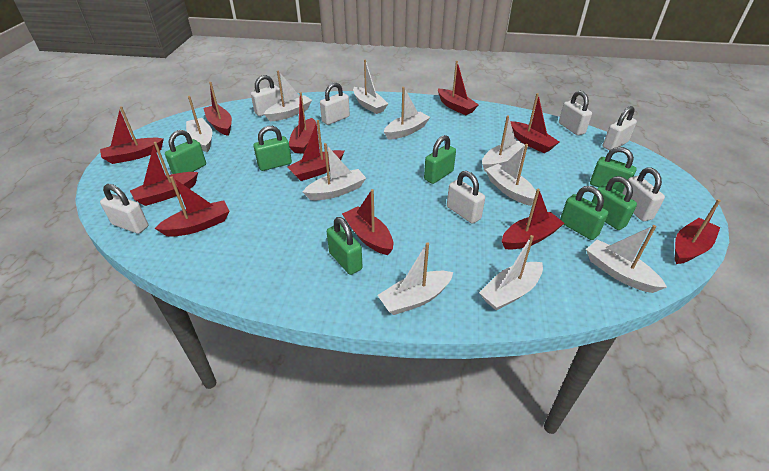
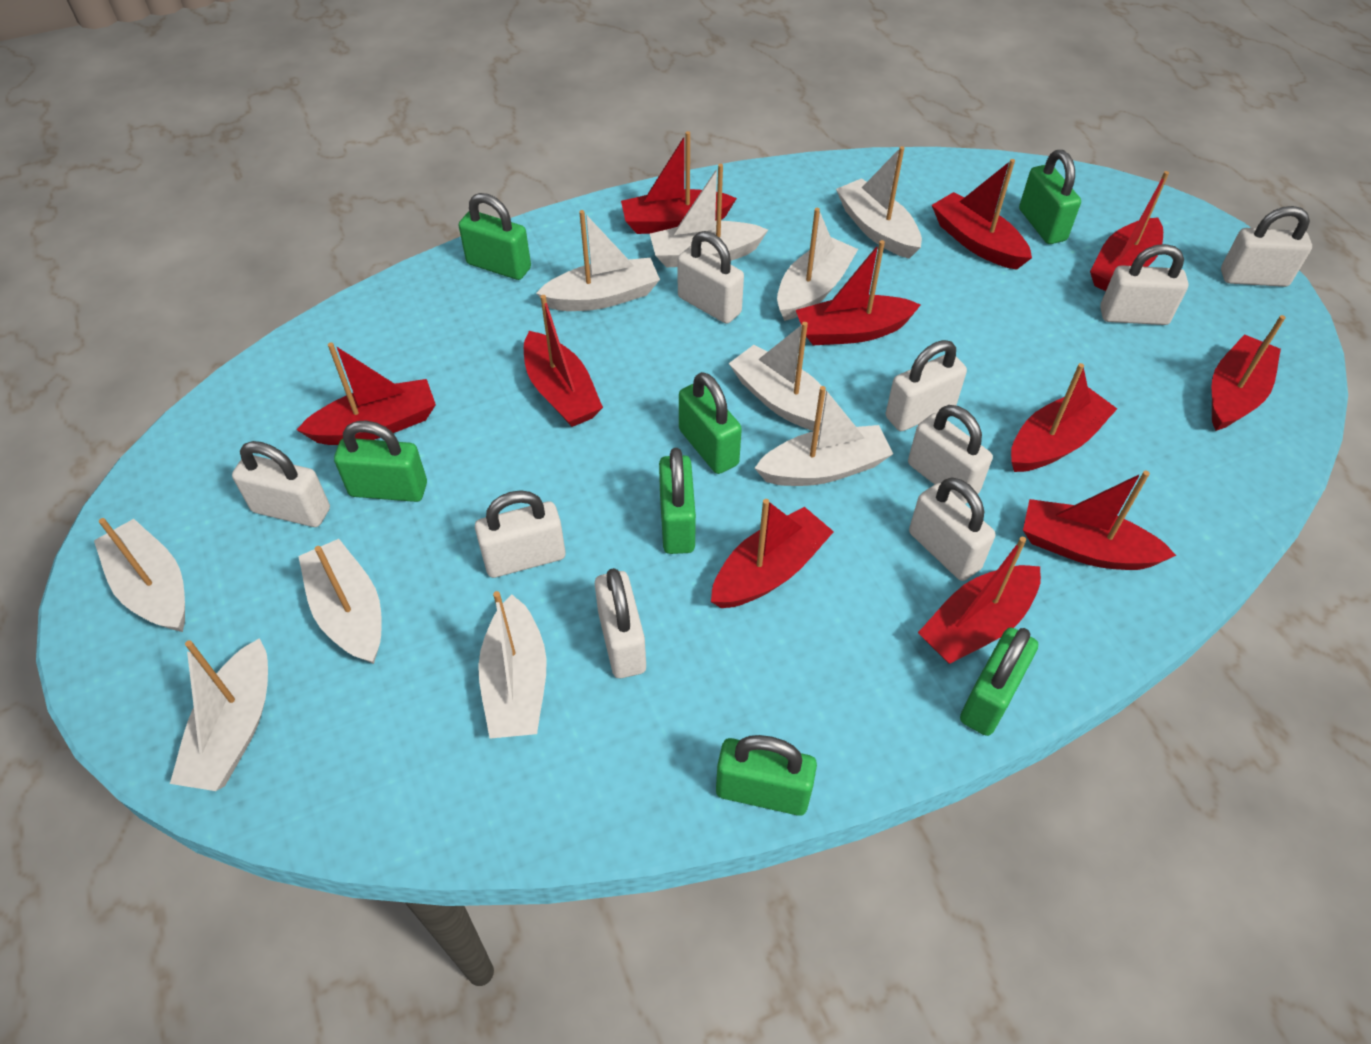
white padlock: [100,184,148,234] [251,75,282,116] [320,82,350,125] [447,171,485,224] [559,91,592,136] [603,106,637,150] [622,168,665,221] = 7 -> [232,441,330,527] [475,490,565,578] [595,568,646,678] [677,231,744,324] [886,340,967,431] [908,405,993,504] [909,477,995,581] [1100,244,1189,325] [1221,206,1312,287] = 9

